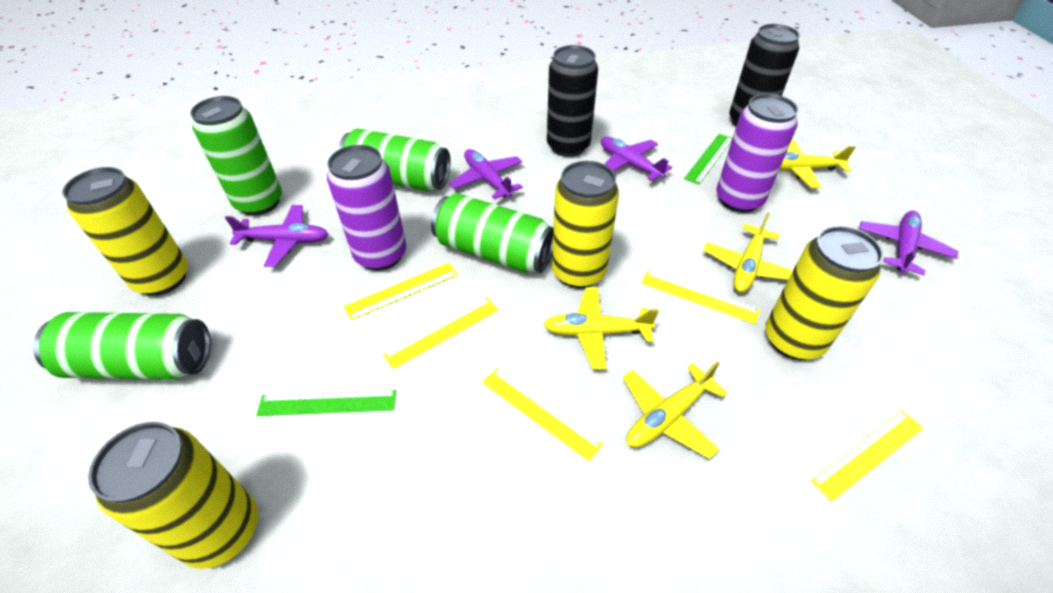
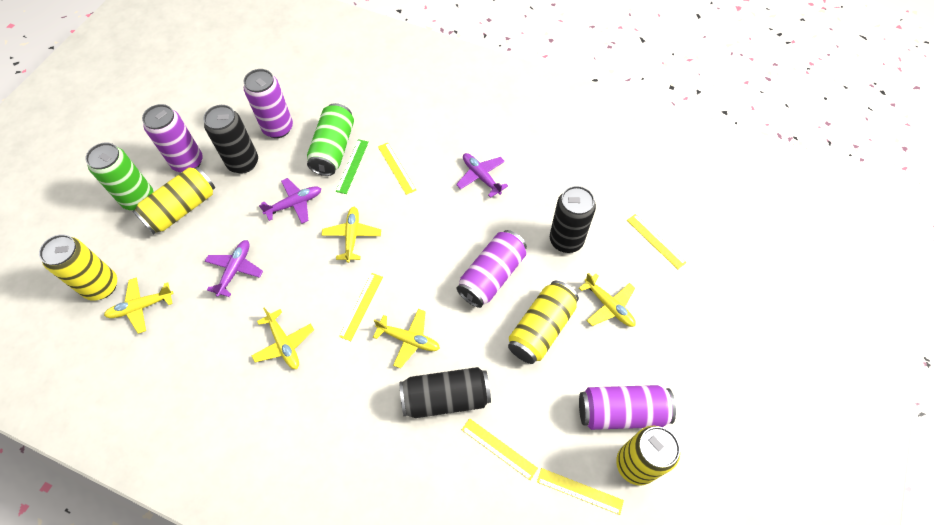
black can: [547,45,598,157] [729,24,800,126] = 2 -> [204,105,258,174] [400,367,491,418] [550,186,596,253] = 3
green can: [33,312,211,380] [190,96,282,216] [338,128,451,191] [431,193,553,273] = 4 -> [85,142,154,210] [307,103,354,176] = 2
green ruler: [256,390,396,416] [684,134,732,185] = 2 -> [336,139,369,194] = 1
purple can: [327,145,406,271] [716,94,798,213] = 2 -> [142,104,203,172] [244,69,293,138] [457,230,527,308] [579,385,676,430] = 4
purple plane: [225,205,328,267] [449,149,523,199] [601,136,672,181] [859,210,958,275] = 4 -> [205,240,263,297] [259,178,322,224] [456,153,508,198] = 3
yellow plane: [543,287,659,370] [623,361,728,459] [703,212,793,293] [779,140,856,188] = 4 -> [104,277,174,334] [252,307,314,369] [322,207,381,263] [373,309,440,368] [579,273,636,327] = 5

